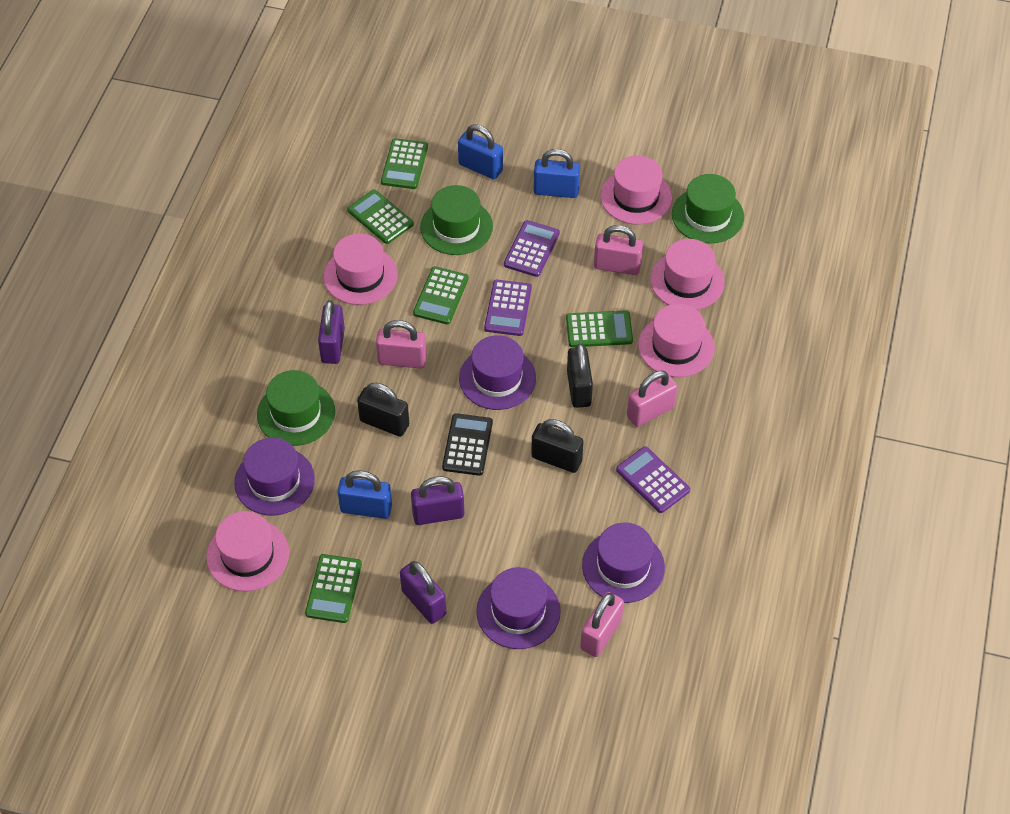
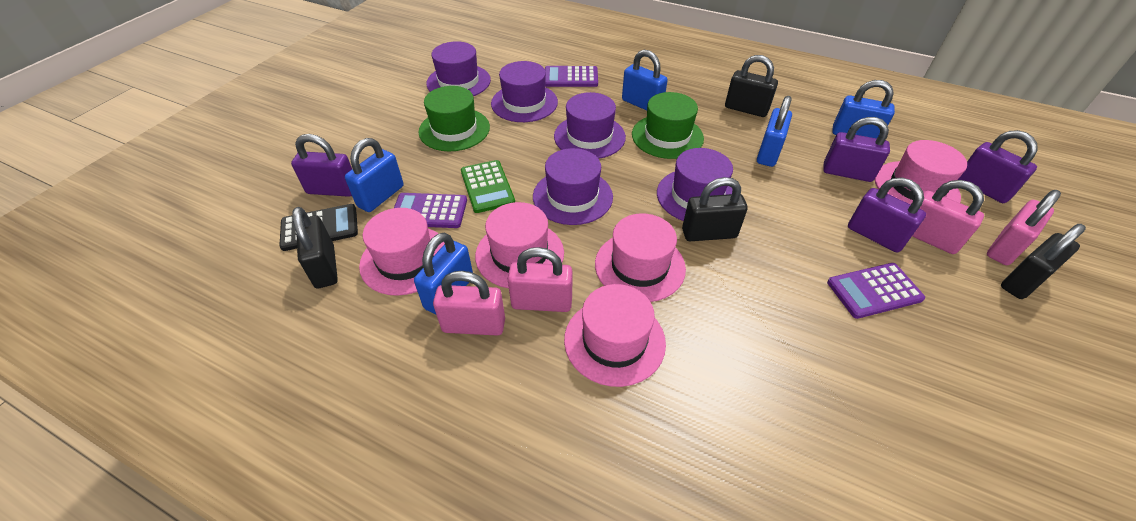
black padlock: [357,383,409,437] [531,419,584,473] [567,344,593,408] = 3 -> [292,207,338,289] [682,177,748,241] [725,55,778,117] [1001,224,1086,299] = 4
blue padlock: [337,470,392,519] [458,124,503,179] [533,149,580,198] = 3 -> [345,138,404,212] [414,233,473,314] [622,50,668,110] [757,96,792,167] [832,80,895,138] = 5
green calculator: [305,554,362,623] [347,190,414,244] [381,138,428,189] [413,266,469,324] [566,310,633,347] = 5 -> [461,160,515,213] = 1
green hat: [257,370,335,446] [420,185,493,255] [672,174,744,244] = 3 -> [418,86,490,151] [632,92,704,159] = 2
purple hat: [234,438,315,515] [459,335,536,410] [476,567,561,649] [582,522,665,603] = 4 -> [426,41,491,96] [491,61,558,122] [533,148,613,225] [554,92,626,159] [657,148,733,221] = 5
purple padlock: [318,300,345,364] [400,561,446,624] [411,476,464,525] = 3 -> [291,134,352,197] [823,117,890,182] [848,178,926,252] [958,130,1038,203] = 4

